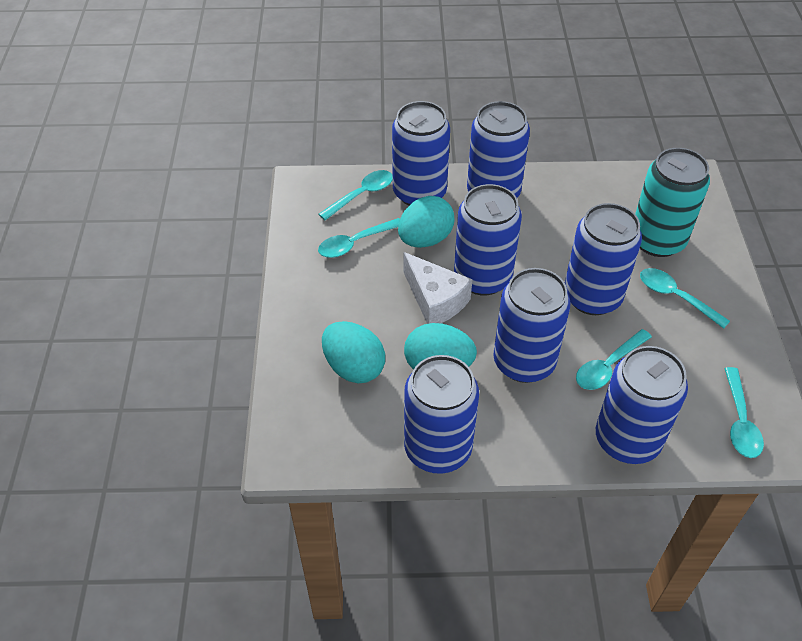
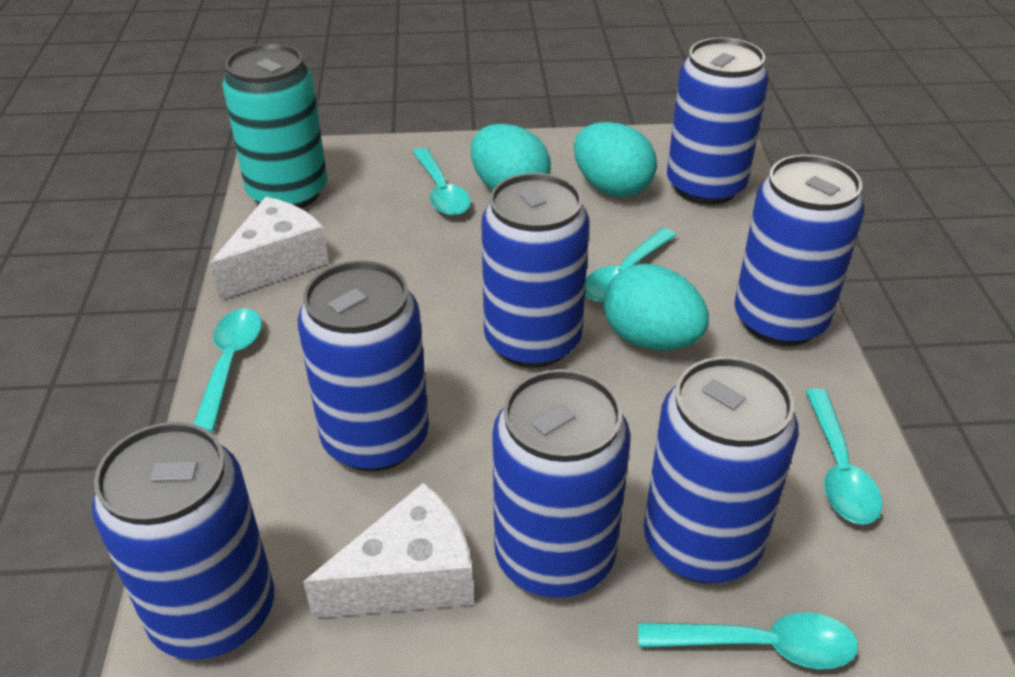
white cheese: [404,252,472,324] = 1 -> [210,197,329,300] [303,482,474,618] = 2

